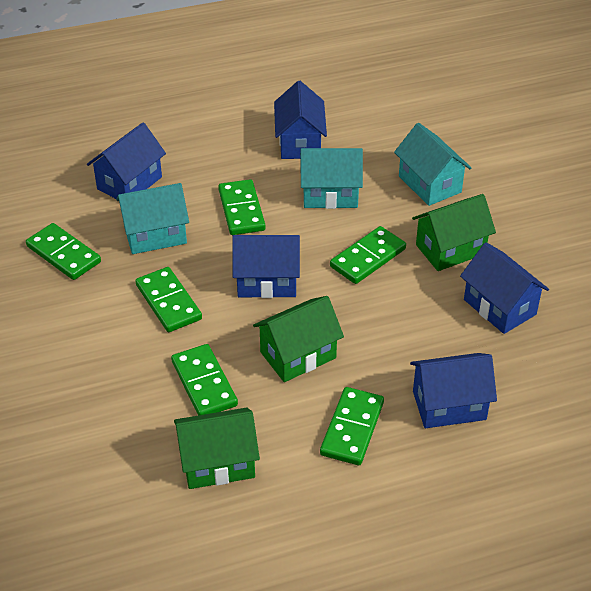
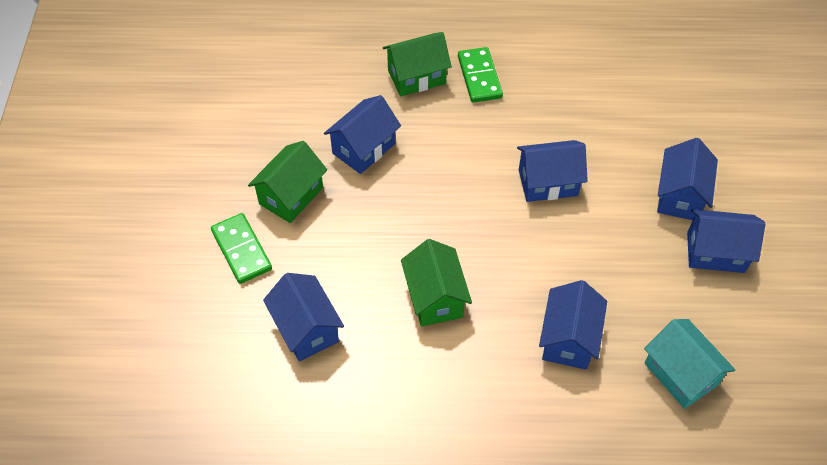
blue house: [87,123,166,199] [232,235,300,298] [274,81,327,159] [410,353,497,428] [460,242,549,334] = 5 -> [263,273,344,362] [324,95,401,174] [517,140,588,202] [539,280,607,370] [657,138,718,220] [687,209,765,273] = 6
green domino: [26,223,101,280] [135,267,202,332] [171,344,238,415] [218,179,266,235] [320,387,384,465] [330,226,406,284] = 6 -> [211,213,272,284] [458,47,503,103] = 2
turquoise house: [116,183,189,254] [300,148,363,209] [394,123,471,206] = 3 -> [644,319,735,409] = 1

